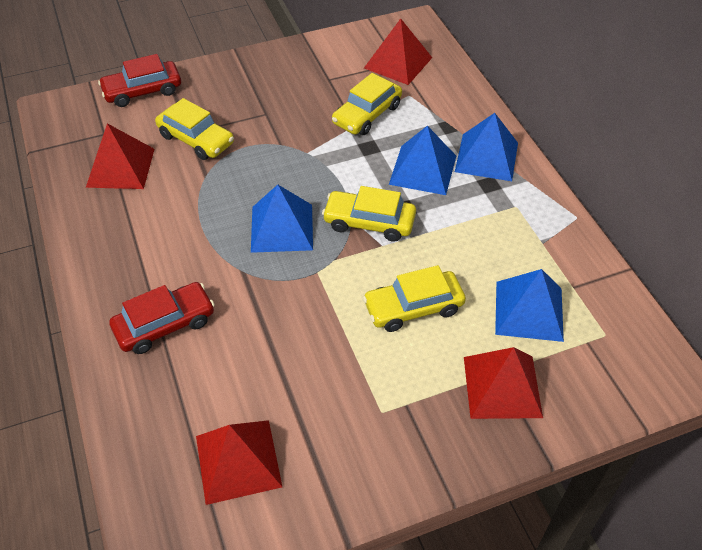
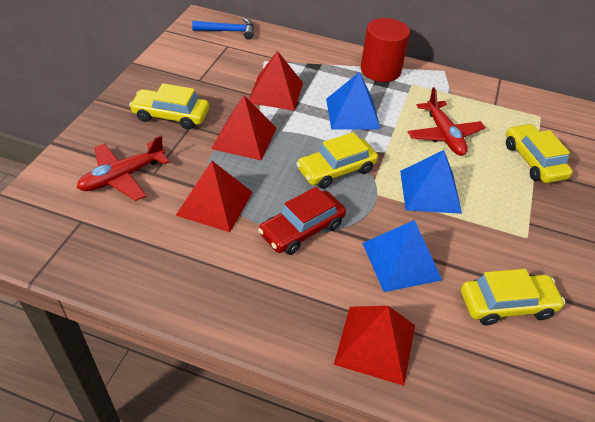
blue hammer: none = 0 -> [192,18,254,40] = 1
blue pyramid: [251,185,313,253] [389,126,456,195] [455,113,518,181] [495,269,564,342] = 4 -> [326,72,380,130] [362,220,442,292] [400,150,462,214] = 3
red car: [98,54,181,107] [109,282,215,354] = 2 -> [258,187,346,255] = 1
red cylinder: none = 0 -> [361,18,410,82] = 1
red plane: none = 0 -> [77,135,169,201] [408,87,485,156] = 2

